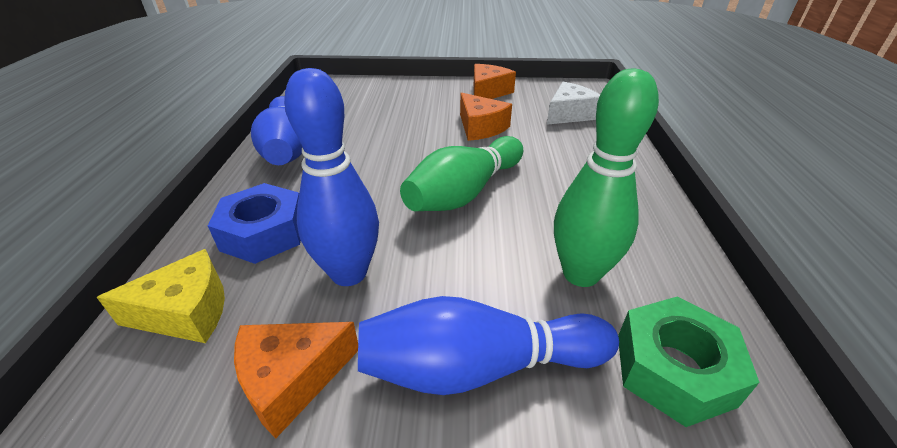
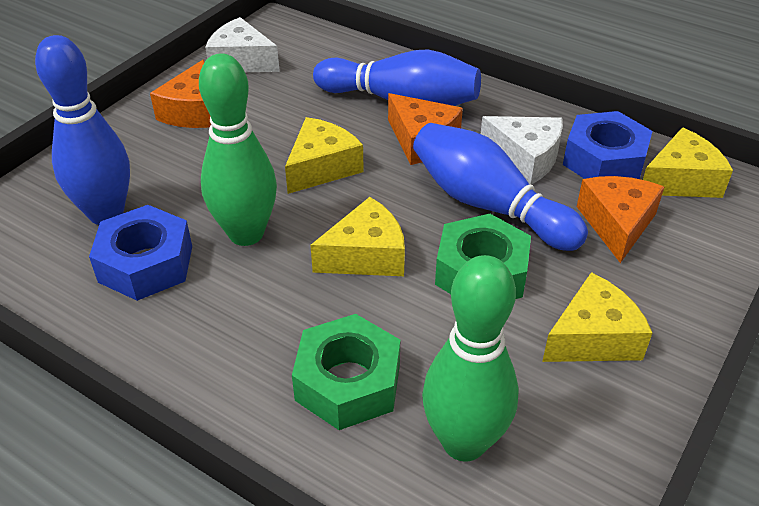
blue nut: [208,183,301,264] = 1 -> [89,205,192,301] [563,111,652,179] = 2
green nut: [618,297,760,427] = 1 -> [292,314,400,430] [435,214,531,299] = 2
white cheese: [547,82,600,125] = 1 -> [205,17,280,72] [481,116,563,185] = 2
yellow cheese: [97,249,225,343] = 1 -> [285,117,364,194] [310,197,405,276] [542,272,652,362] [643,127,733,198] = 4

